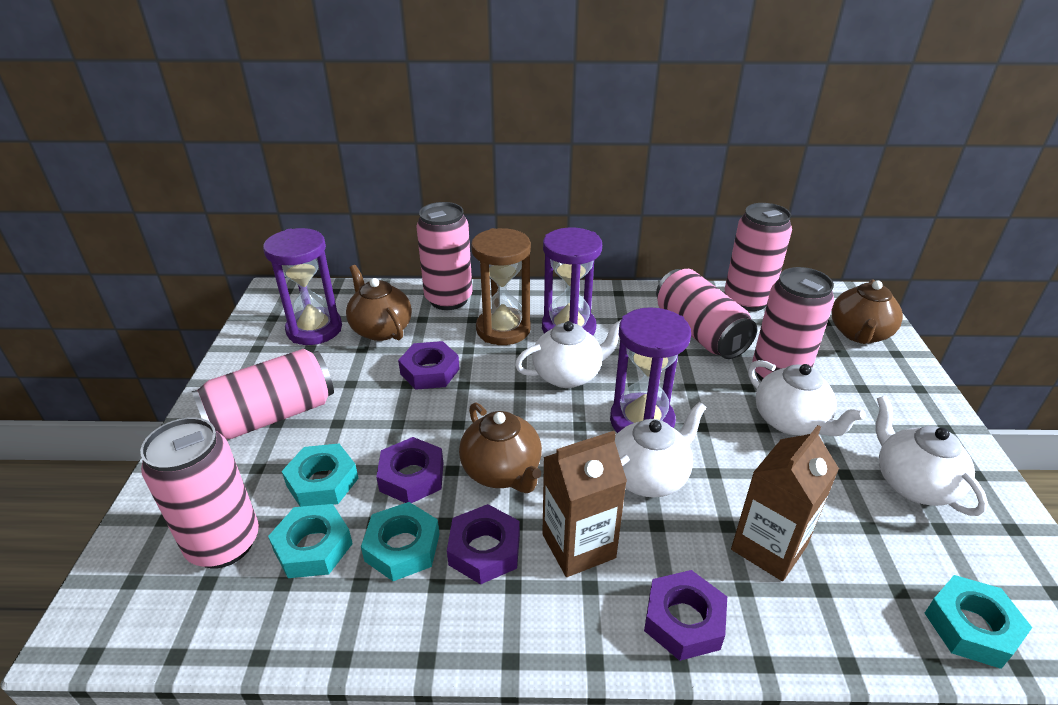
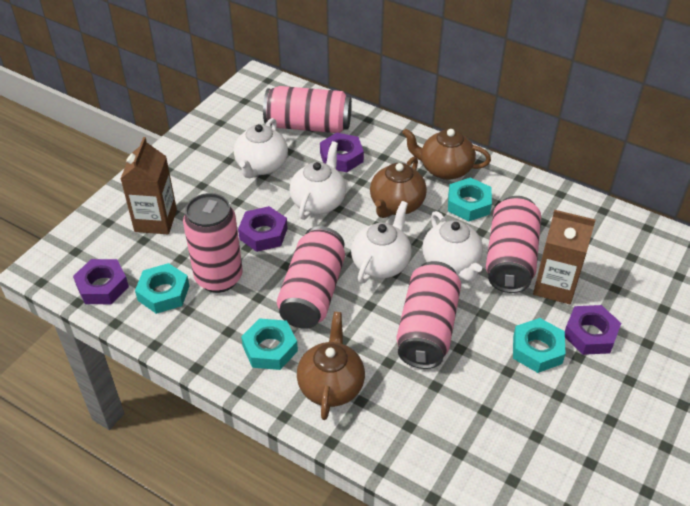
brown hourglass: [471,228,531,345] = 1 -> none = 0
pink can: [140,417,259,568] [192,349,334,439] [416,202,472,310] [656,269,757,359] [725,203,792,311] [752,267,834,381] = 6 -> [183,193,243,293] [263,86,352,133] [277,226,345,329] [396,261,461,369] [486,196,541,293] = 5
purple hourglass: [263,228,342,345] [542,228,602,336] [610,307,691,433] = 3 -> none = 0

